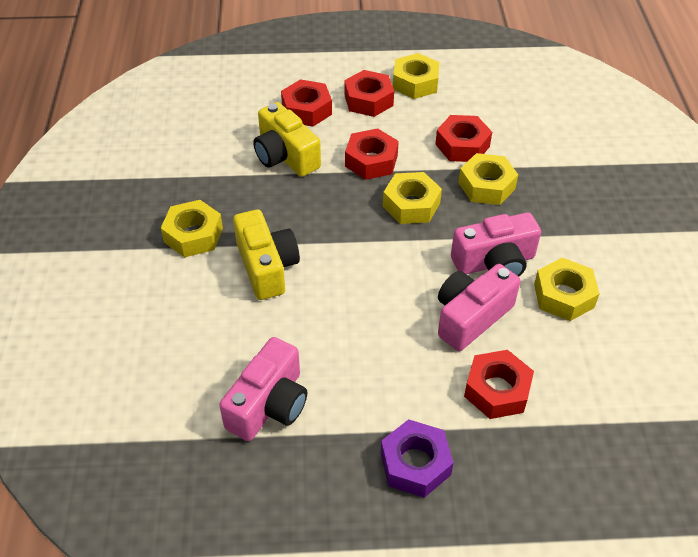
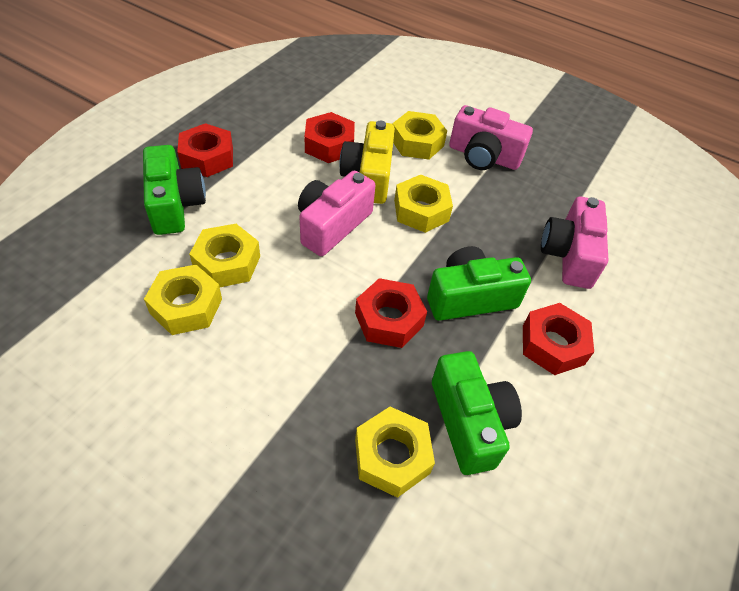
green camera: none = 0 -> [143,145,206,235] [427,246,531,321] [432,351,522,475] = 3
purple nut: [381,419,454,498] = 1 -> none = 0
red nut: [281,79,332,127] [344,70,394,117] [345,128,399,180] [435,115,492,162] [464,350,534,419] = 5 -> [177,123,233,177] [305,112,355,163] [355,278,427,348] [523,303,594,375] = 4
yellow camera: [233,209,300,300] [253,102,321,177] = 2 -> [339,121,395,204] = 1

